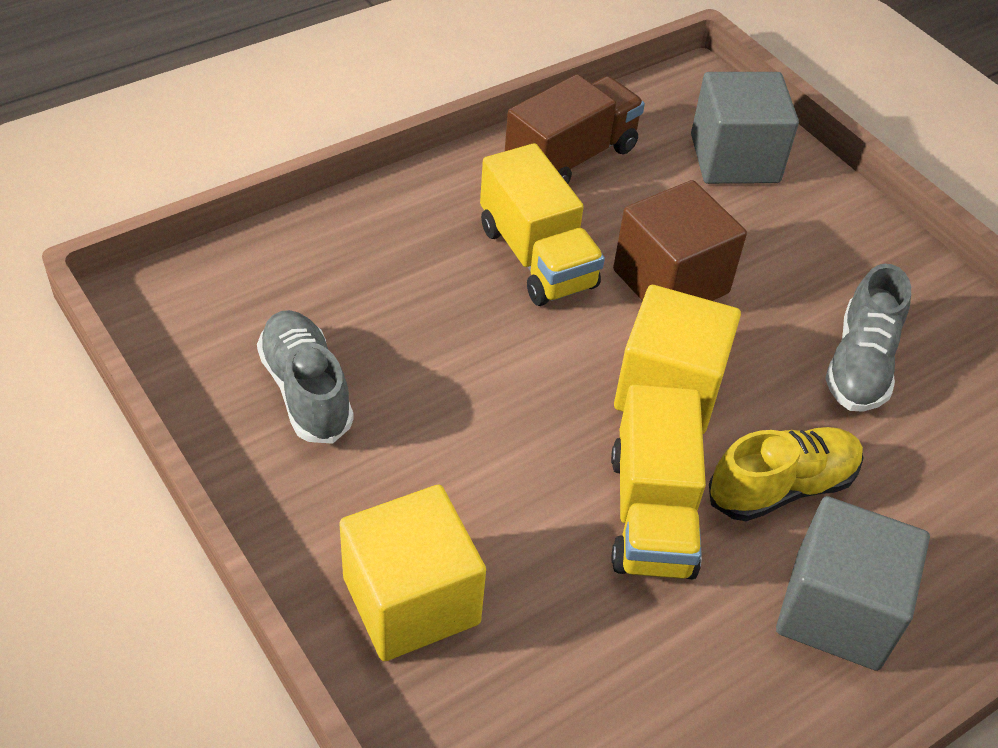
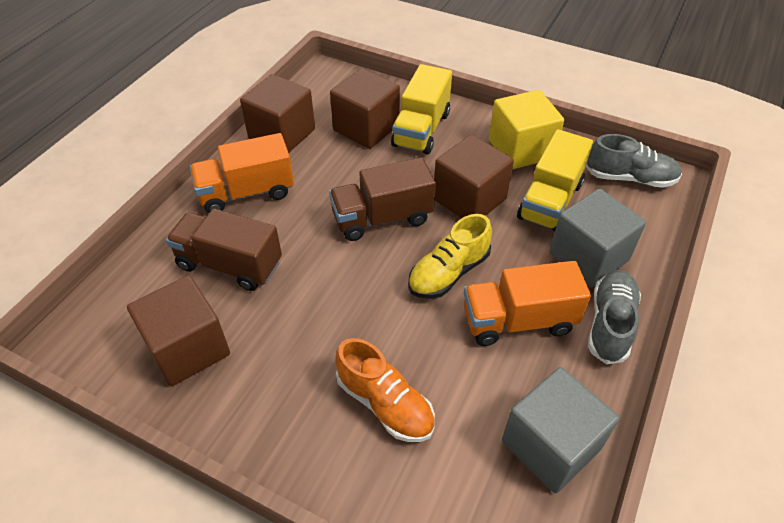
brown cube: [613,180,747,301] = 1 -> [127,275,230,386] [240,74,315,153] [330,68,400,149] [434,135,514,218] = 4
brown truck: [505,74,645,184] = 1 -> [166,209,282,291] [329,157,436,241] = 2
orange shoe: none = 0 -> [335,338,435,442] = 1
orange truck: none = 0 -> [190,133,294,213] [464,261,591,346] = 2
yellow cube: [339,485,486,661] [614,285,741,434] = 2 -> [489,90,564,170] = 1

